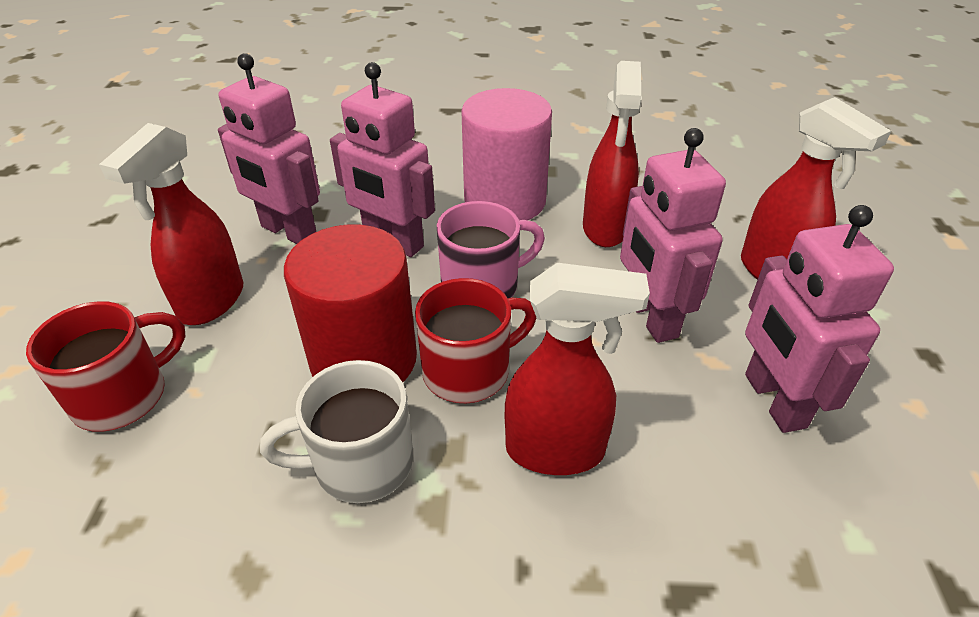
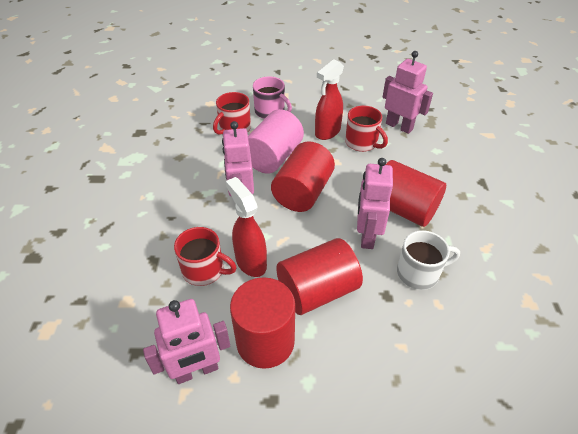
red cylinder: [284,224,417,382] = 1 -> [230,277,295,369] [271,141,335,212] [276,238,363,315] [386,160,446,227] = 4
red mug: [26,301,186,432] [415,278,536,403] = 2 -> [174,227,237,286] [213,92,251,135] [345,106,388,152] = 3
red spray bottle: [99,123,243,325] [505,263,650,475] [583,61,642,247] [741,97,891,280] = 4 -> [226,177,267,277] [315,59,344,140] = 2

